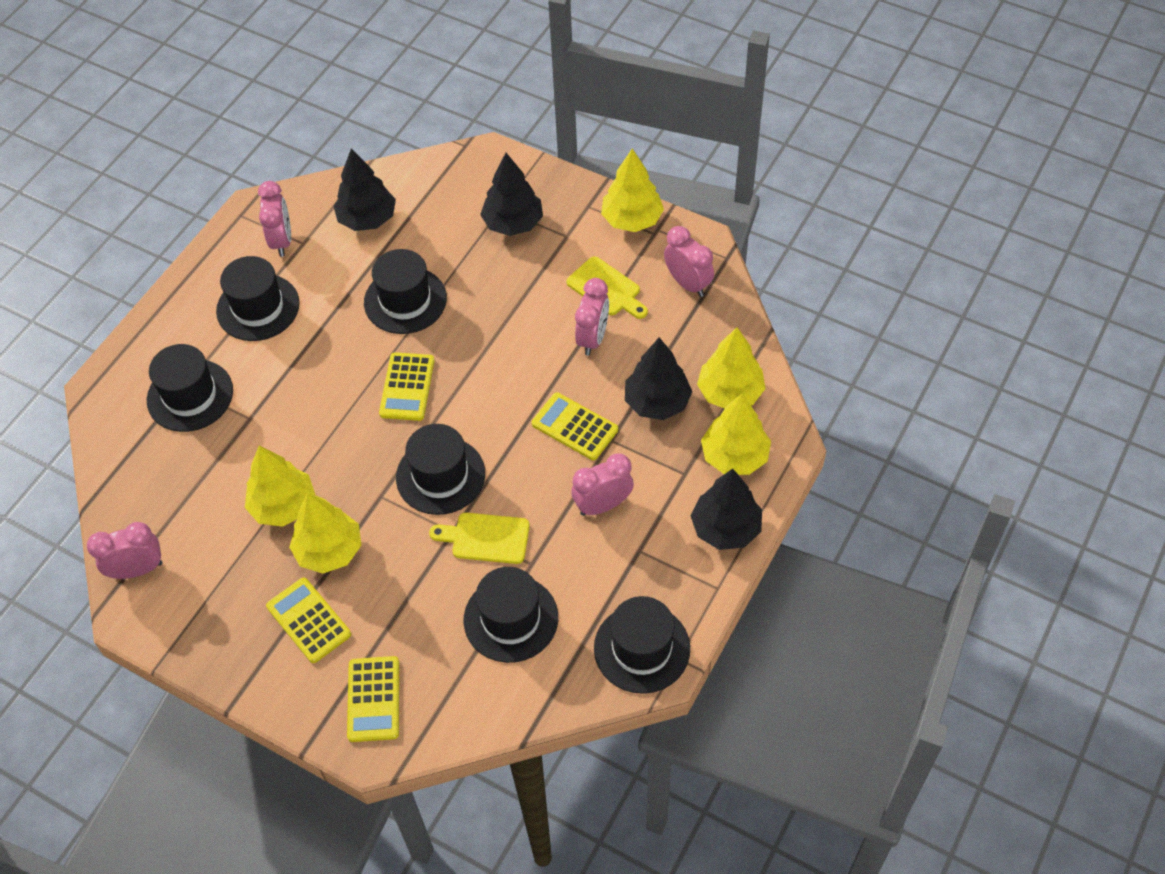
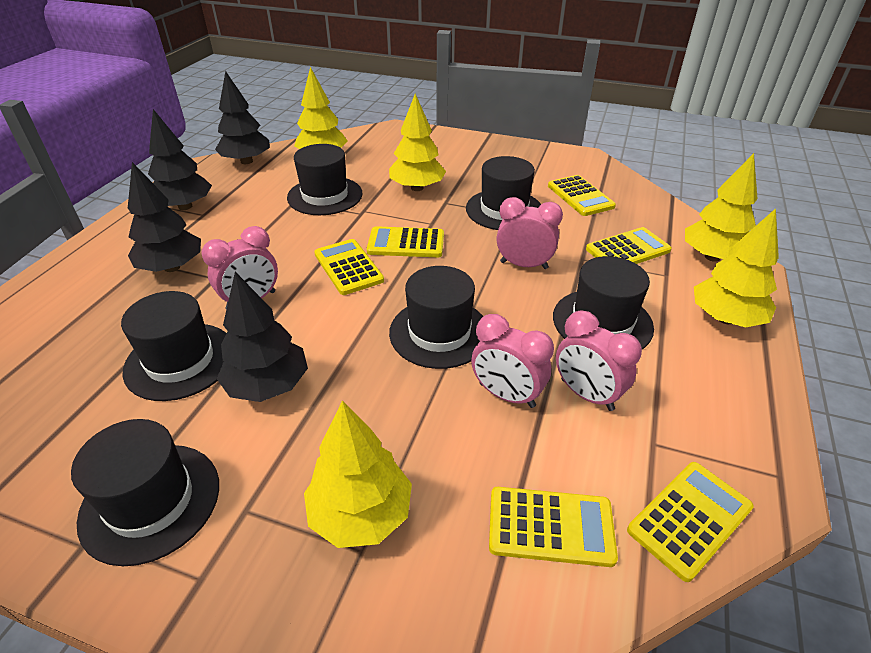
pink clock: [87,522,163,579] [258,181,291,257] [571,453,634,516] [575,278,609,356] [664,226,714,297] = 5 -> [201,226,278,309] [471,314,554,408] [497,197,563,269] [556,311,642,411] = 4
yellow calculator: [266,578,351,663] [347,656,399,742] [379,352,434,421] [532,392,618,460] = 4 -> [314,239,384,295] [367,226,444,257] [489,487,618,567] [548,175,616,216] [586,227,672,264] [627,462,754,582] = 6
yellow cutting board: [429,513,530,564] [566,257,648,319] = 2 -> none = 0

